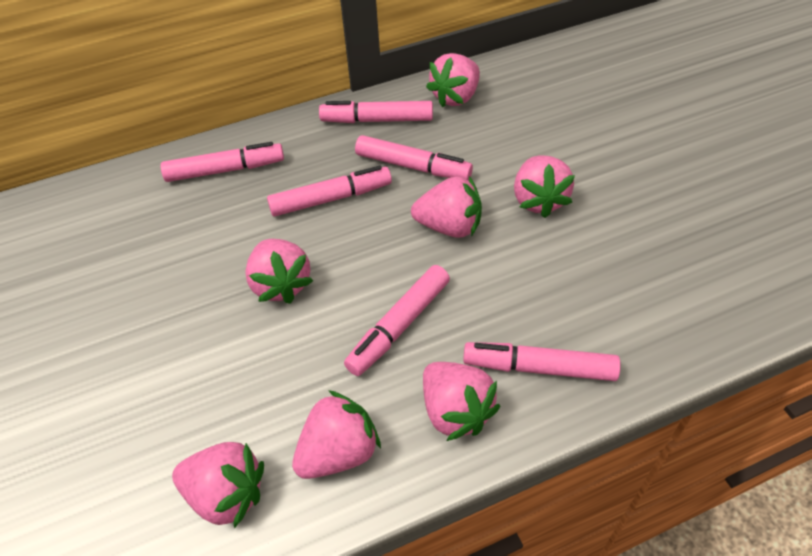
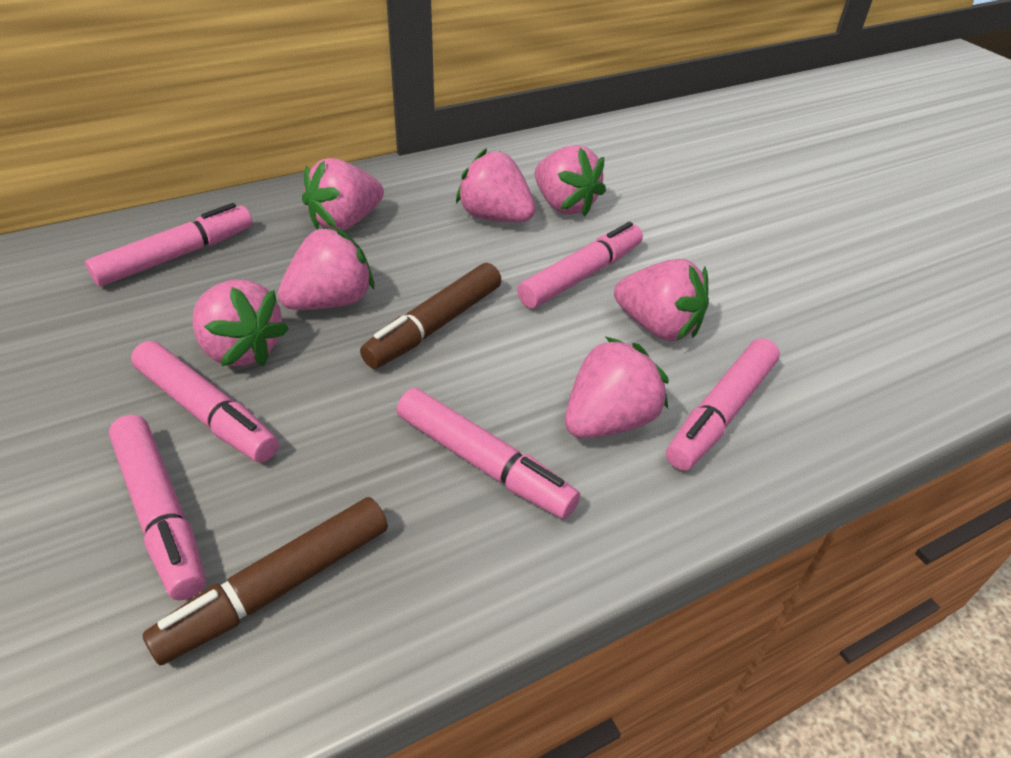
brown marker: none = 0 -> [142,497,388,665] [360,263,501,369] = 2

